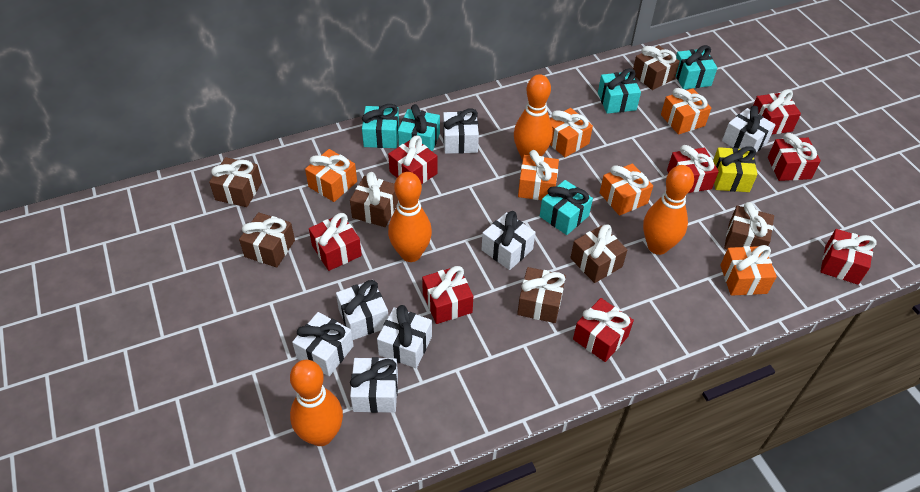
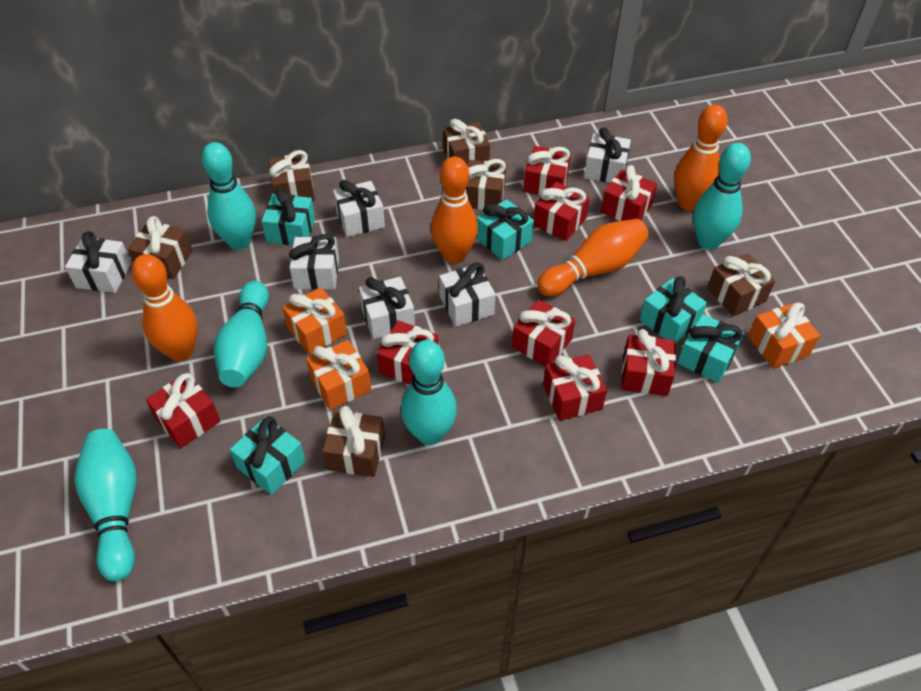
brown gift: [209,157,262,207] [239,212,295,267] [350,172,398,227] [517,267,566,323] [570,225,627,283] [633,45,680,90] [724,202,774,249] = 7 -> [128,216,192,279] [268,150,315,201] [322,406,385,477] [443,119,490,164] [466,159,506,210] [707,253,775,316] = 6
orange gift: [305,149,357,202] [518,150,559,200] [550,108,593,157] [600,163,653,216] [661,88,711,135] [720,245,777,296] = 6 -> [283,287,347,355] [306,340,371,410] [748,303,820,369] = 3
turquoise bowling pin: none = 0 -> [74,429,137,581] [201,142,256,250] [214,281,269,387] [401,340,457,445] [693,143,751,250] = 5
white gift: [292,312,354,376] [336,280,389,340] [350,357,398,413] [377,305,432,368] [443,108,479,154] [481,211,536,270] [722,106,775,152] = 7 -> [65,231,131,293] [289,234,339,290] [333,180,385,237] [359,277,415,339] [439,263,496,327] [584,127,631,183] = 6
yellow gift: [713,146,758,192] = 1 -> none = 0

